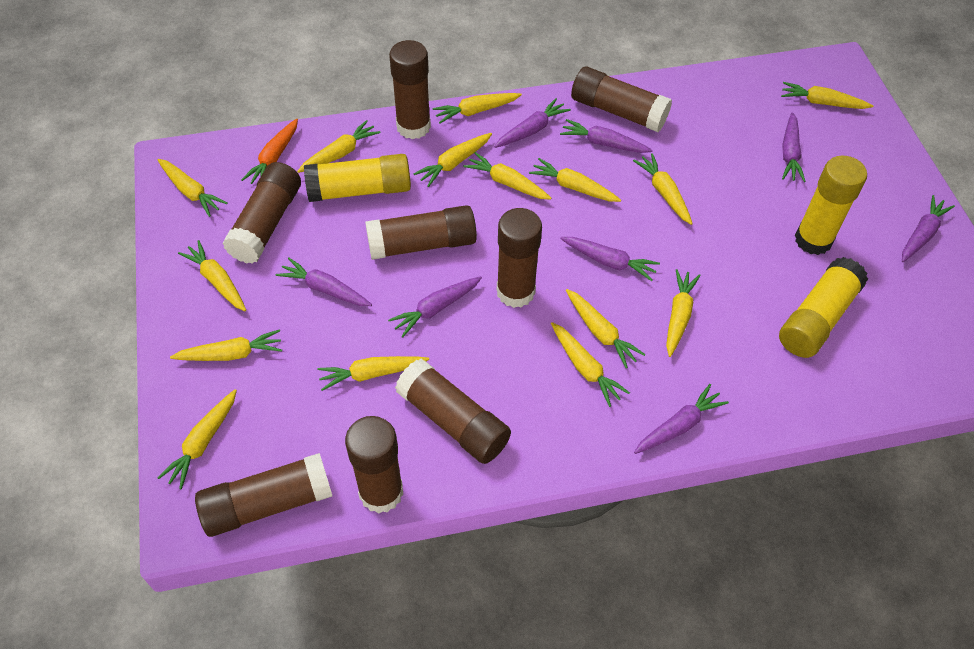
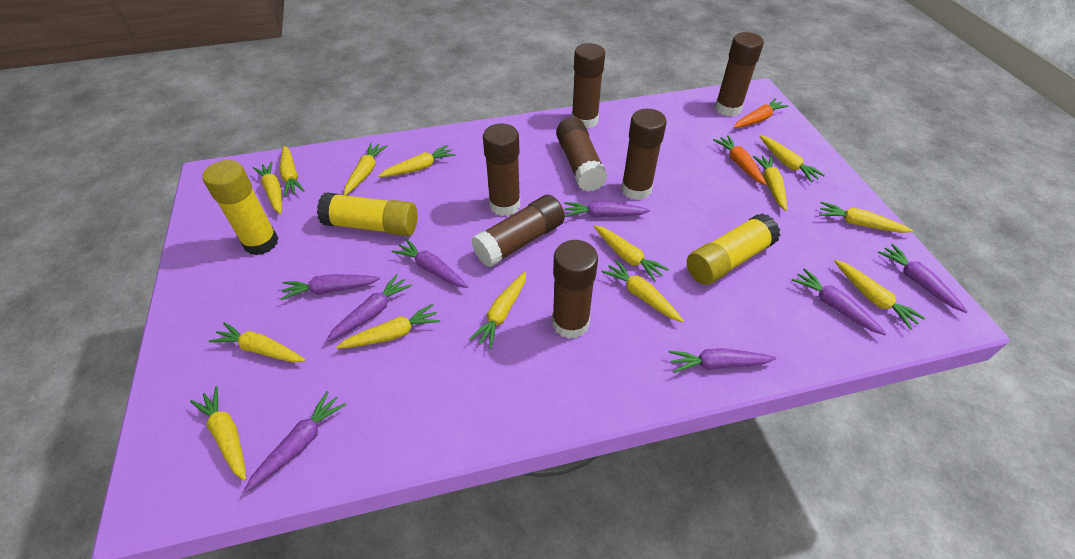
brown glue stick: [195,453,332,537] [222,162,301,264] [345,416,403,514] [365,205,477,260] [389,40,431,139] [395,359,511,464] [497,208,542,308] [571,66,672,132] = 8 -> [471,195,565,267] [483,123,520,216] [552,240,598,339] [556,117,607,192] [571,43,605,129] [621,109,667,200] [715,32,764,117] = 7
orange carrot: [241,119,298,184] = 1 -> [713,135,767,185] [733,98,789,128] = 2
yellow carrot: [157,159,228,217] [158,389,237,489] [170,329,282,361] [178,240,246,311] [297,120,381,173] [318,356,429,391] [413,133,492,187] [433,93,522,123] [463,152,552,200] [529,158,621,202] [551,322,630,407] [566,289,646,368] [633,153,693,225] [666,269,701,357] [781,82,874,109] = 15 -> [190,386,246,481] [209,322,306,363] [253,161,282,214] [280,145,305,197] [336,304,440,349] [344,143,387,195] [378,145,456,177] [469,272,526,349] [594,225,669,282] [601,260,684,322] [753,155,787,211] [759,135,825,182] [819,202,913,233] [834,260,926,330] = 14

